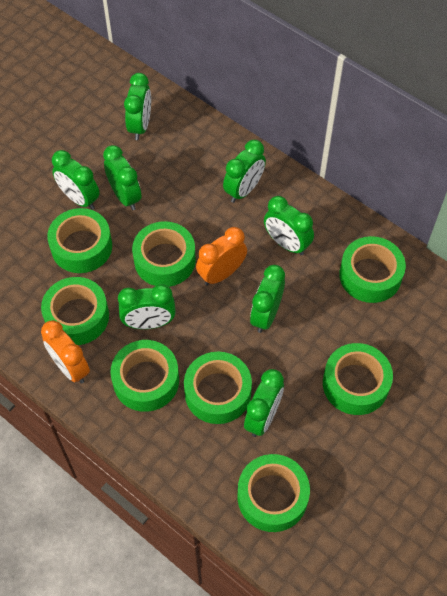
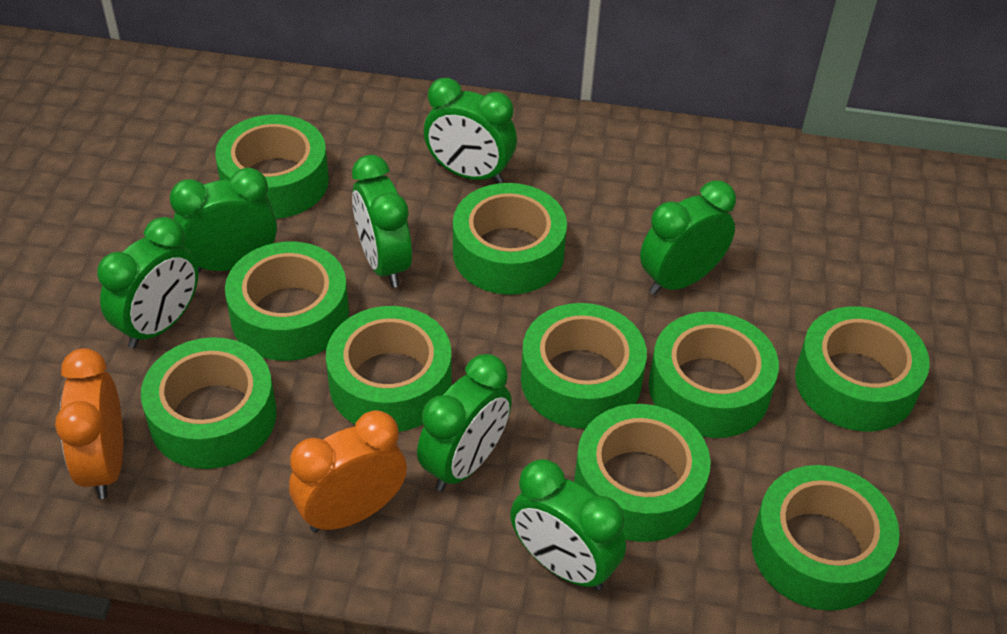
green clock: [52,150,100,210] [103,145,141,210] [118,284,176,329] [124,73,151,140] [223,140,266,203] [244,369,284,437] [250,265,285,333] [264,196,314,255] = 8 -> [97,217,198,348] [170,168,277,273] [352,155,412,288] [417,354,512,491] [424,78,517,183] [510,459,626,591] [640,181,736,295] = 7
green tape: [41,277,109,345] [47,208,112,273] [110,340,179,412] [132,221,196,287] [184,352,252,424] [237,454,310,532] [323,343,393,415] [339,236,406,303] = 8 -> [141,337,277,469] [215,114,329,219] [225,242,349,361] [326,306,452,432] [453,183,567,295] [521,303,647,429] [574,404,711,542] [649,312,779,438] [752,465,900,611] [795,306,930,431] = 10

